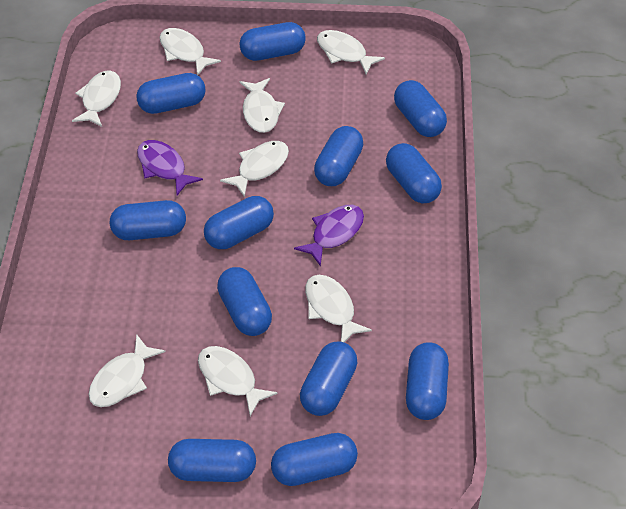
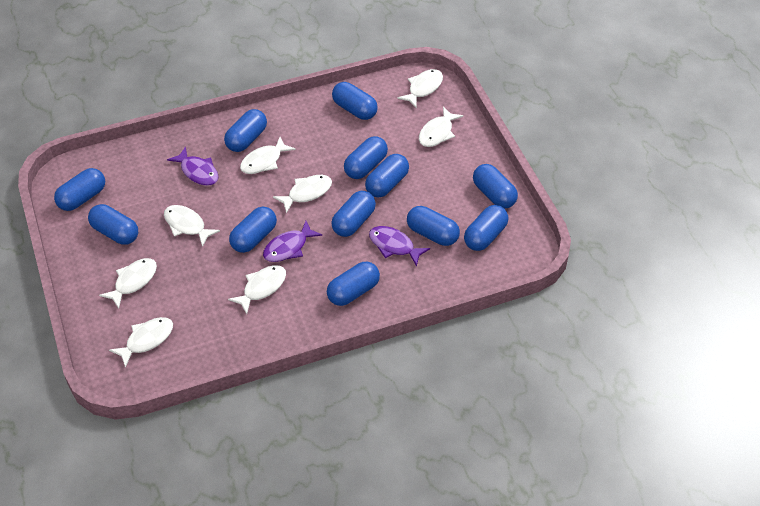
purple fish: [137,140,203,195] [294,205,364,267] = 2 -> [167,147,219,186] [263,221,322,262] [369,226,430,267] = 3

